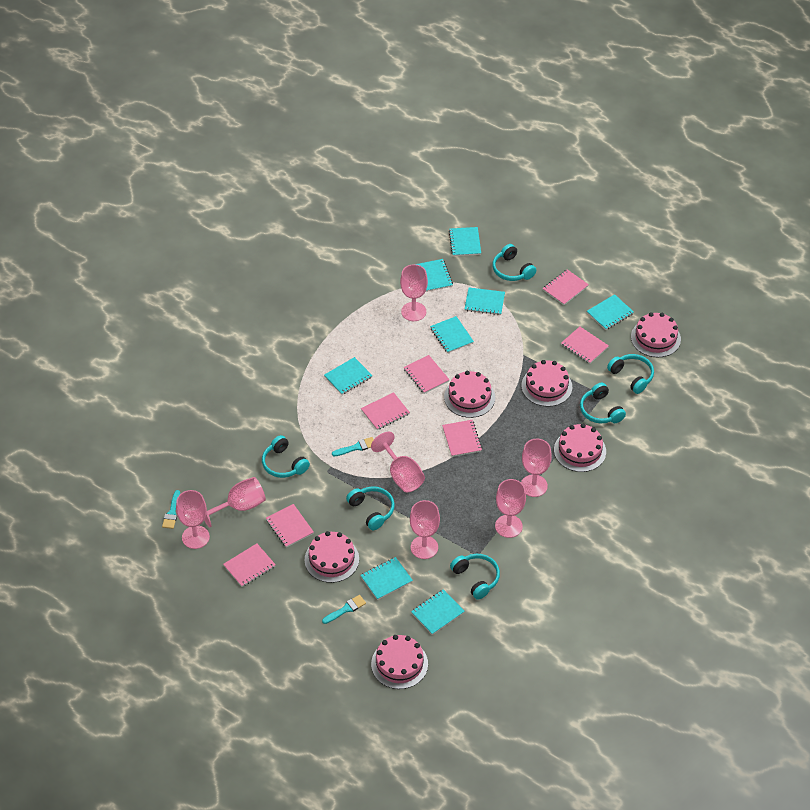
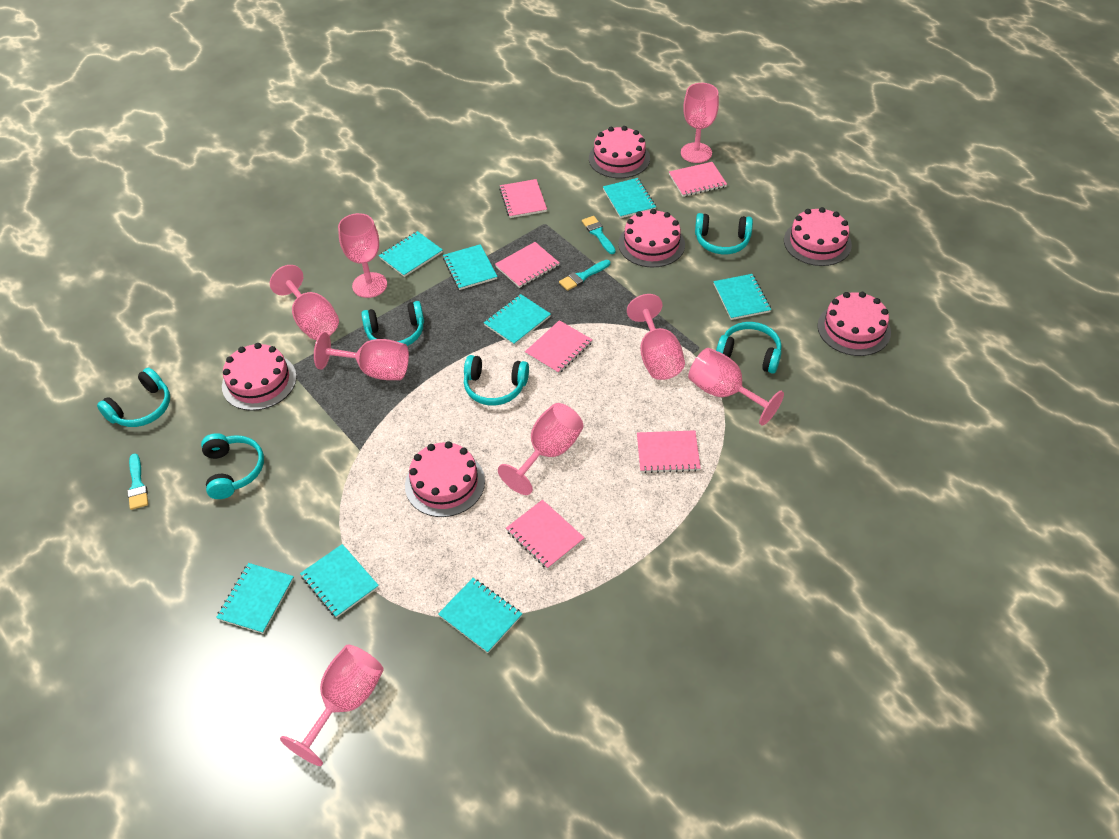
pink goblet: [176,490,210,549] [204,477,266,527] [371,431,425,492] [400,264,428,321] [410,500,440,559] [495,479,526,538] [521,438,552,497] = 7 -> [270,265,339,340] [280,644,384,766] [314,332,409,380] [338,213,387,298] [498,403,583,495] [627,294,685,380] [681,83,719,163] [688,348,784,426] = 8
pink notebook: [223,543,276,587] [266,504,314,548] [361,392,410,430] [404,355,450,394] [442,420,482,457] [543,269,589,305] [561,327,609,364] = 7 -> [495,242,560,288] [499,179,547,218] [506,500,585,569] [525,320,593,374] [637,430,701,473] [669,162,727,197] = 6

